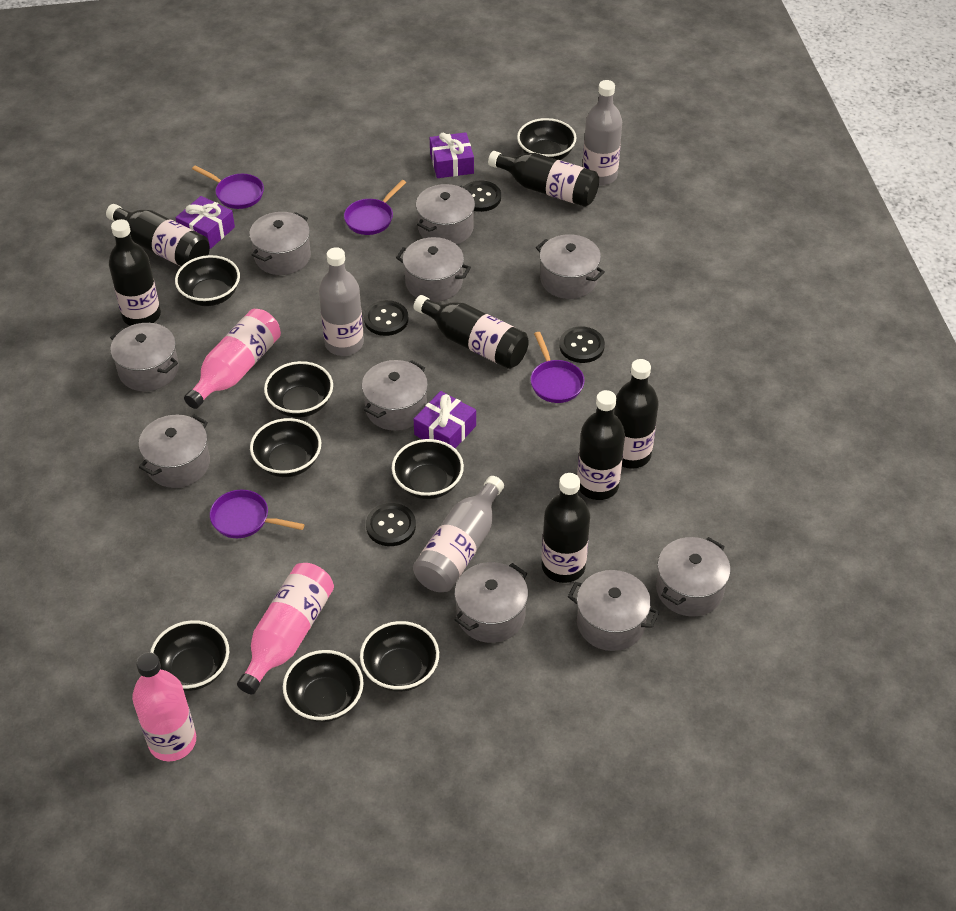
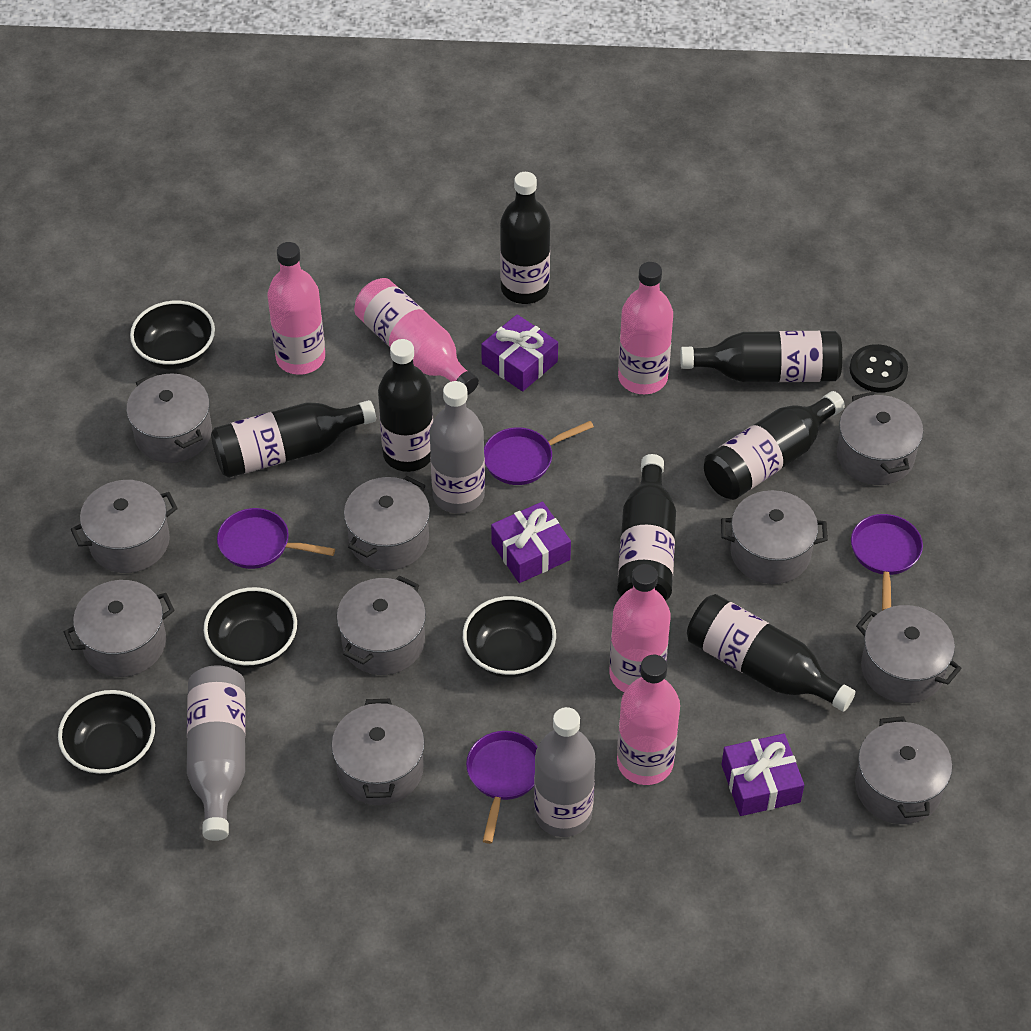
black bowl: [150,620,229,691] [175,255,240,306] [250,418,321,477] [264,361,333,418] [283,650,364,722] [360,621,439,692] [392,439,464,499] [517,118,576,160] = 8 -> [58,690,155,776] [130,301,215,370] [204,587,297,669] [463,596,556,678] = 4
black button: [364,300,409,336] [366,503,416,546] [464,180,501,212] [559,327,605,363] = 4 -> [849,344,908,392] = 1
pink bottle: [132,652,196,761] [184,309,281,409] [237,563,334,694] = 3 -> [268,242,325,375] [354,278,479,395] [610,564,671,692] [617,655,680,785] [618,262,673,394] = 5

